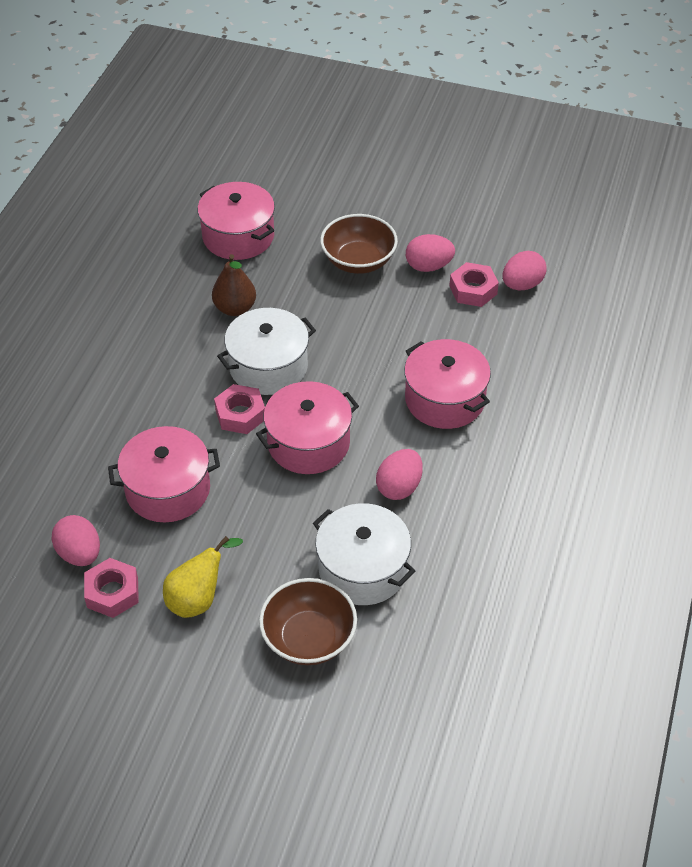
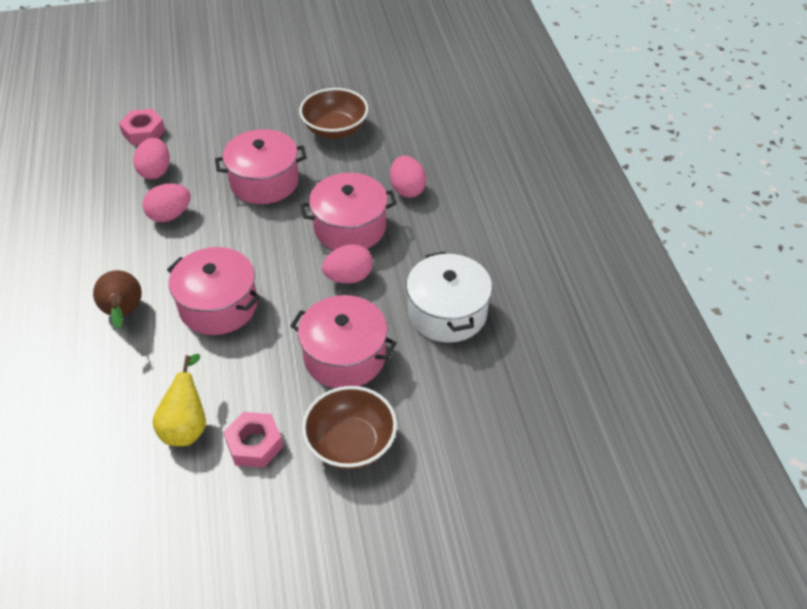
pink nut: [84,558,139,618] [214,384,265,434] [449,262,499,307] = 3 -> [119,109,166,145] [223,412,283,468] = 2
white pot: [217,308,316,395] [313,503,415,605] = 2 -> [406,252,492,343] = 1

